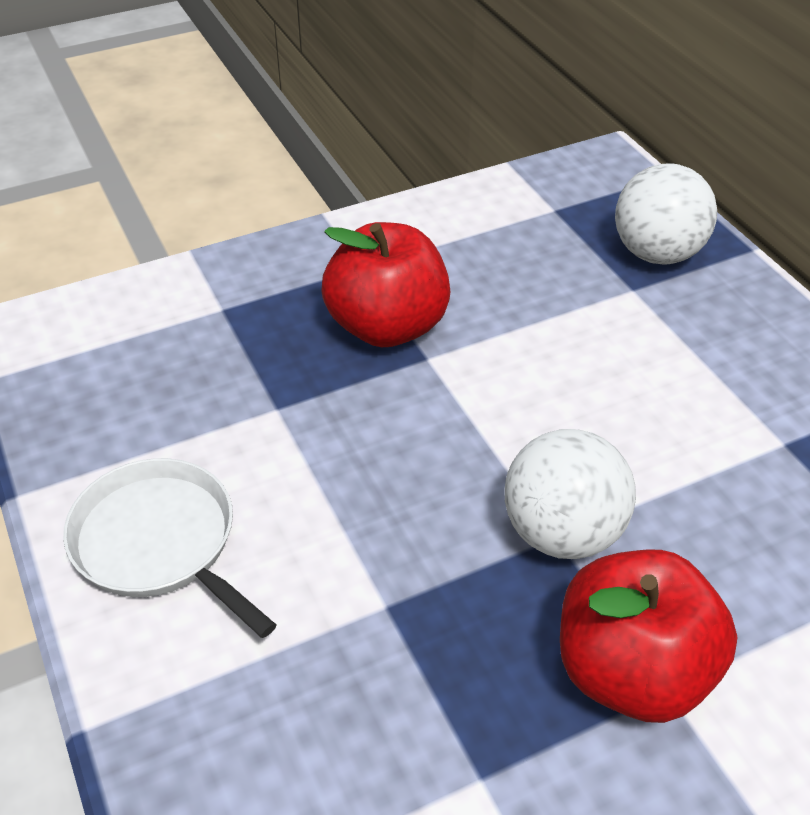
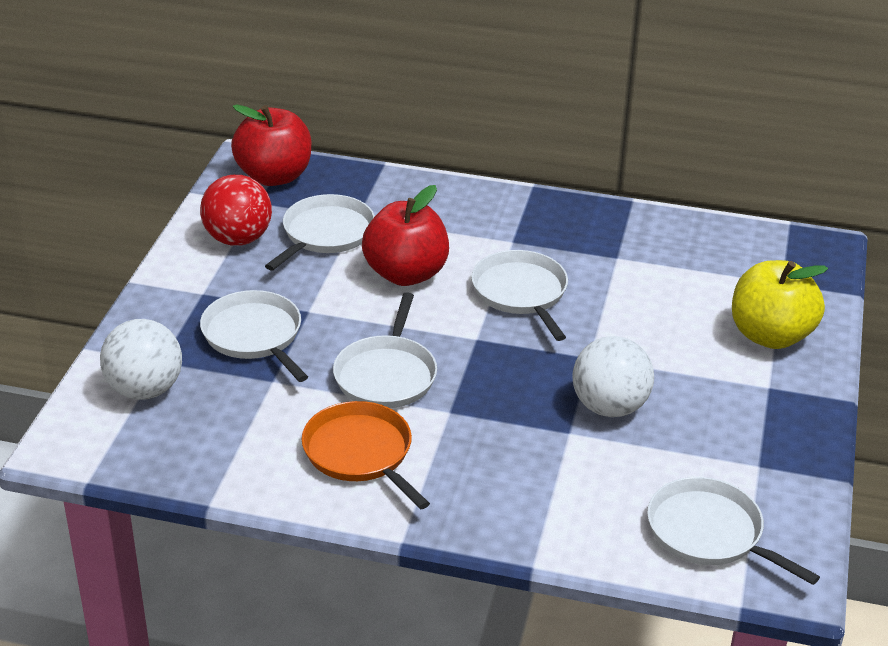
orange pan: none = 0 -> [302,401,430,509] = 1
red ball: none = 0 -> [200,175,272,246] = 1
white pan: [63,458,276,638] = 1 -> [200,290,308,382] [265,194,375,271] [333,292,437,408] [471,250,568,341] [647,477,820,585] = 5
yellow apple: none = 0 -> [732,260,828,349] = 1

